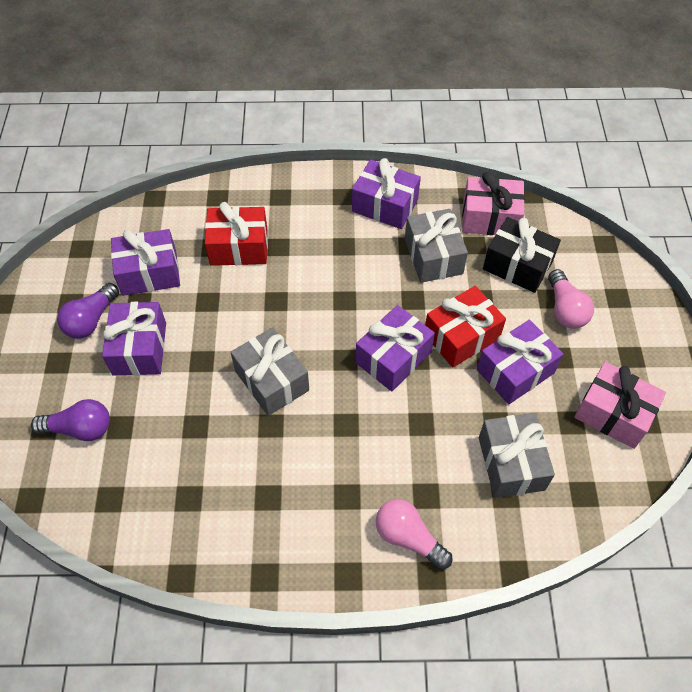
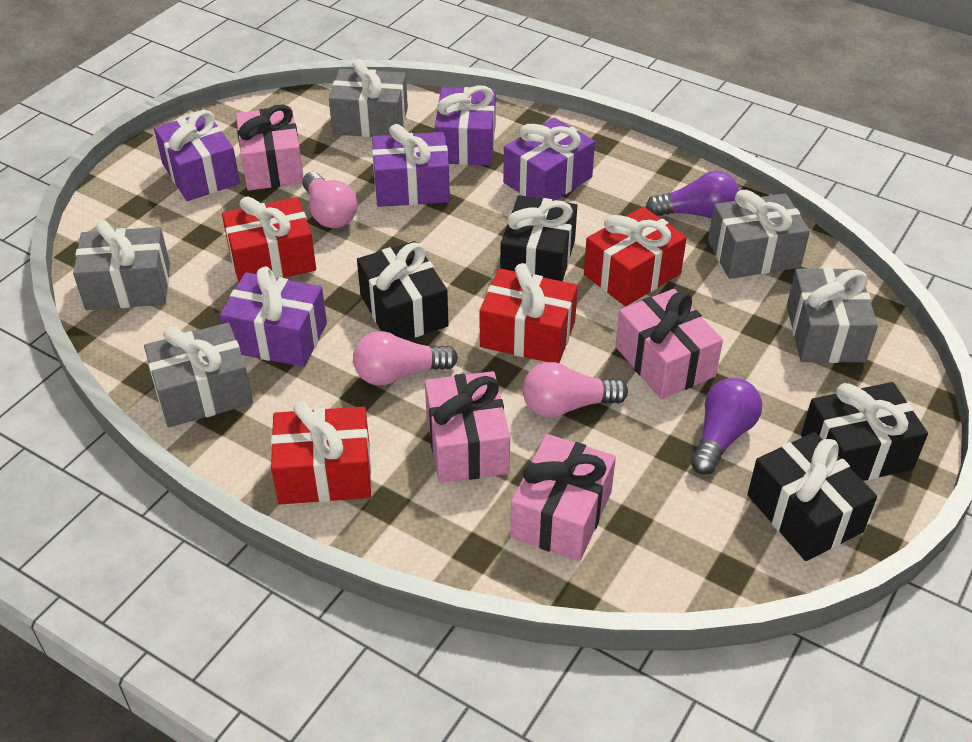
black gift: [483,217,561,293] = 1 -> [357,241,448,340] [500,195,577,281] [747,432,877,561] [801,382,928,481] = 4
grey gift: [231,327,309,416] [405,209,468,283] [479,413,555,498] = 3 -> [73,220,170,310] [144,323,253,427] [329,59,408,137] [708,190,810,279] [787,268,878,363] = 5
pink gift: [462,172,525,235] [575,362,666,449] = 2 -> [236,104,303,190] [425,371,510,483] [510,434,616,561] [615,289,723,399] = 4
pink light bulb: [376,499,452,570] [548,269,594,329] = 2 -> [302,172,357,228] [353,331,458,385] [523,362,628,418] = 3
red gift: [205,202,268,266] [425,286,506,368] = 2 -> [222,197,316,282] [271,401,371,504] [480,263,578,363] [584,207,687,306] = 4

